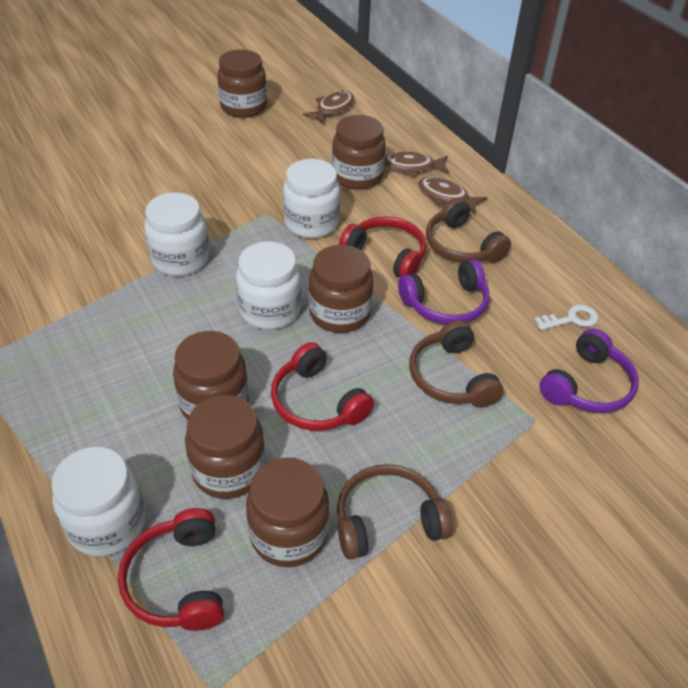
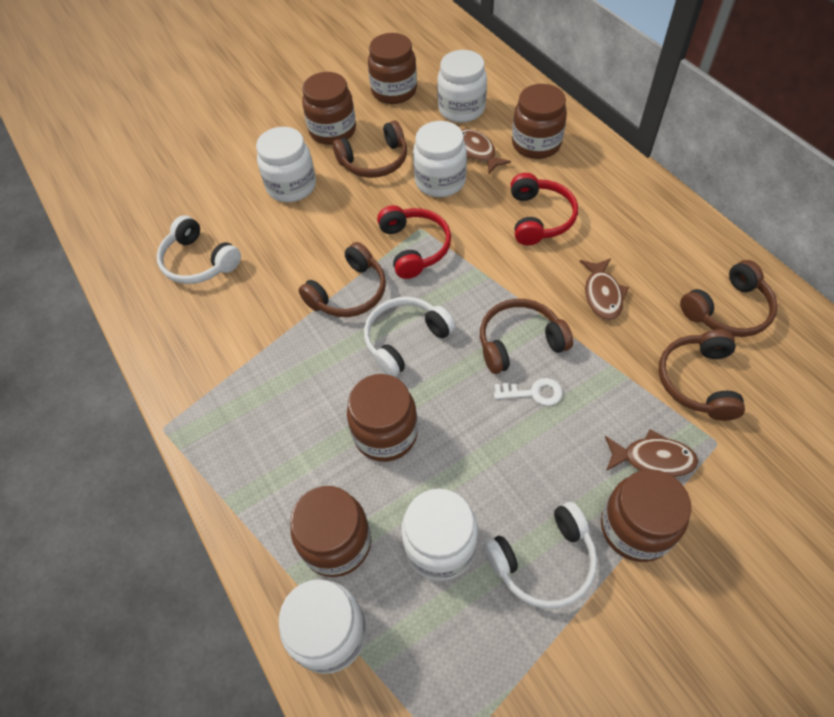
brown headphones: [337,464,453,560] [409,320,504,408] [426,198,511,263] = 3 -> [298,242,386,317] [333,121,407,178] [480,299,573,374] [658,329,745,421] [680,260,778,337] = 5
purple headphones: [398,259,490,325] [539,329,639,413] = 2 -> none = 0
red headphones: [118,508,224,631] [271,342,374,431] [339,217,426,277] = 3 -> [377,205,451,279] [510,173,578,245] = 2
white headphones: none = 0 -> [157,215,241,284] [364,297,456,377] [484,502,597,609] = 3
white jar: [51,447,146,556] [144,192,209,276] [236,241,301,330] [283,159,340,238] = 4 -> [256,127,316,202] [279,579,366,674] [401,488,478,581] [413,121,467,197] [437,50,487,123] = 5

